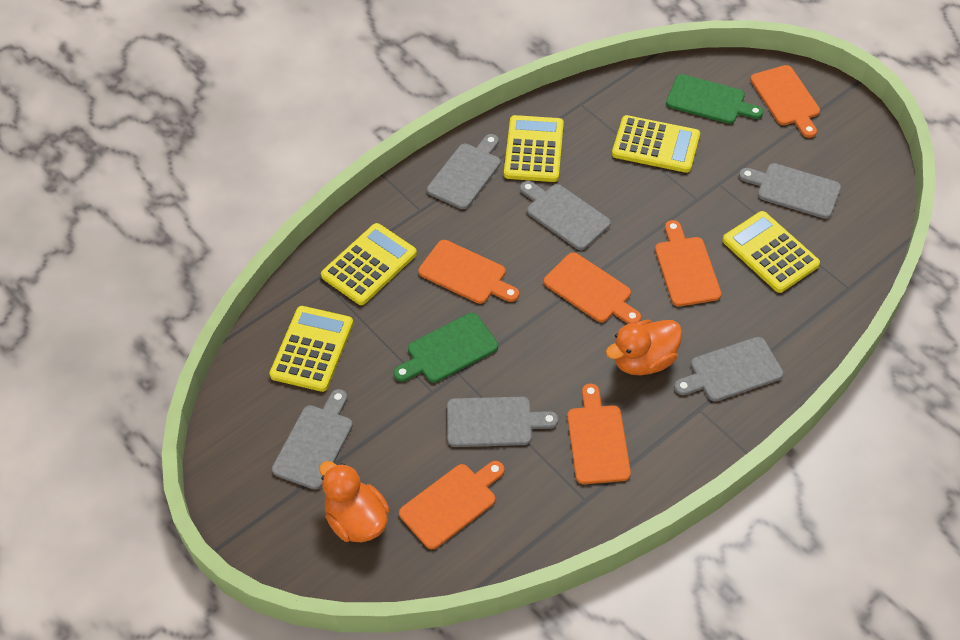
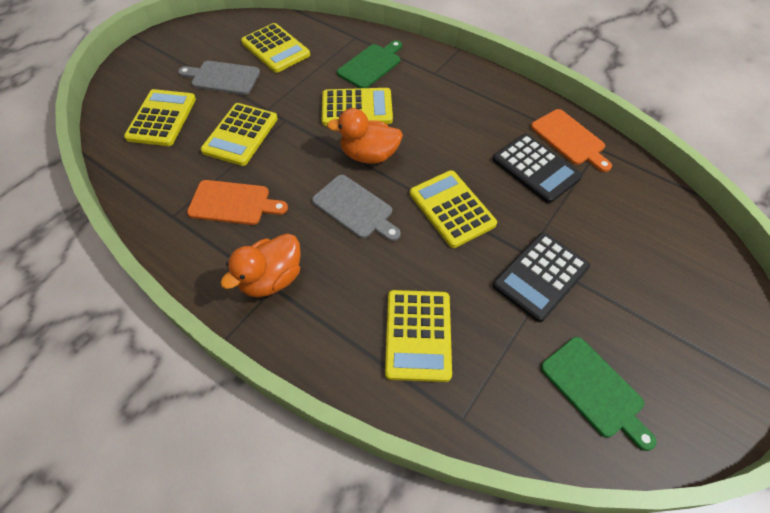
black calculator: none = 0 -> [492,134,582,203] [493,232,590,322] = 2
grey cutting board: [272,389,353,490] [427,134,501,209] [447,397,558,447] [520,181,611,250] [674,337,784,402] [739,163,841,219] = 6 -> [178,61,260,95] [312,175,401,241] = 2
orange cutting board: [399,461,504,550] [418,240,519,304] [544,252,641,324] [567,383,631,484] [655,220,721,306] [750,65,820,138] = 6 -> [187,180,288,225] [531,109,612,172] = 2
yellow calculator: [269,306,353,392] [321,223,417,305] [504,115,564,182] [612,115,700,173] [722,211,820,293] = 5 -> [124,89,196,146] [201,103,278,166] [241,23,310,73] [322,88,393,126] [385,290,452,382] [410,170,497,248] = 6

